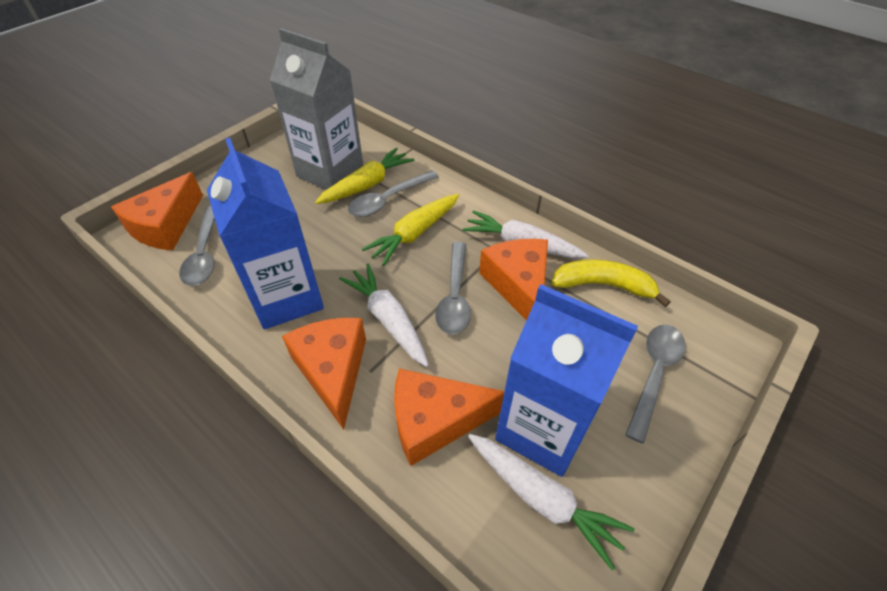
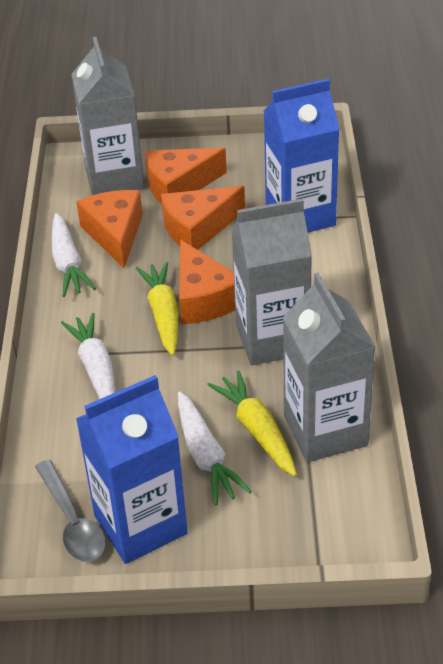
grey carton: [270,28,363,190] = 1 -> [72,37,145,195] [231,198,312,365] [283,272,375,462] = 3
grey spoon: [179,206,215,286] [348,170,439,217] [435,242,471,335] [625,325,686,444] = 4 -> [35,460,106,562] = 1
yellow banana: [551,259,670,307] = 1 -> none = 0

